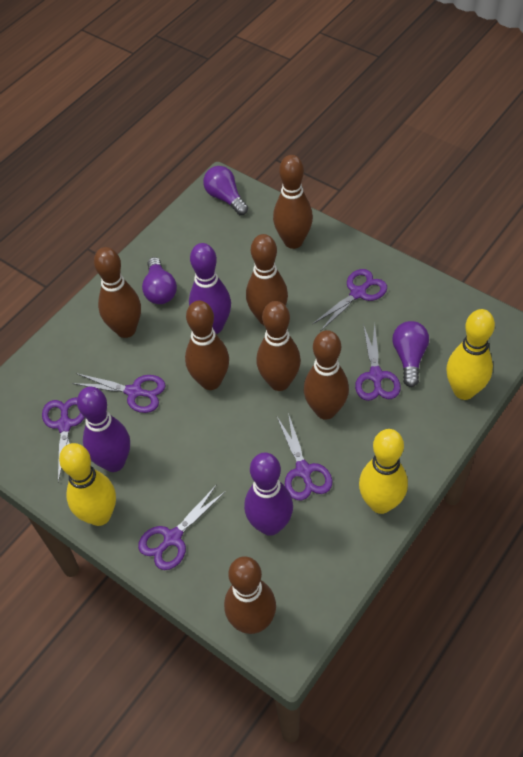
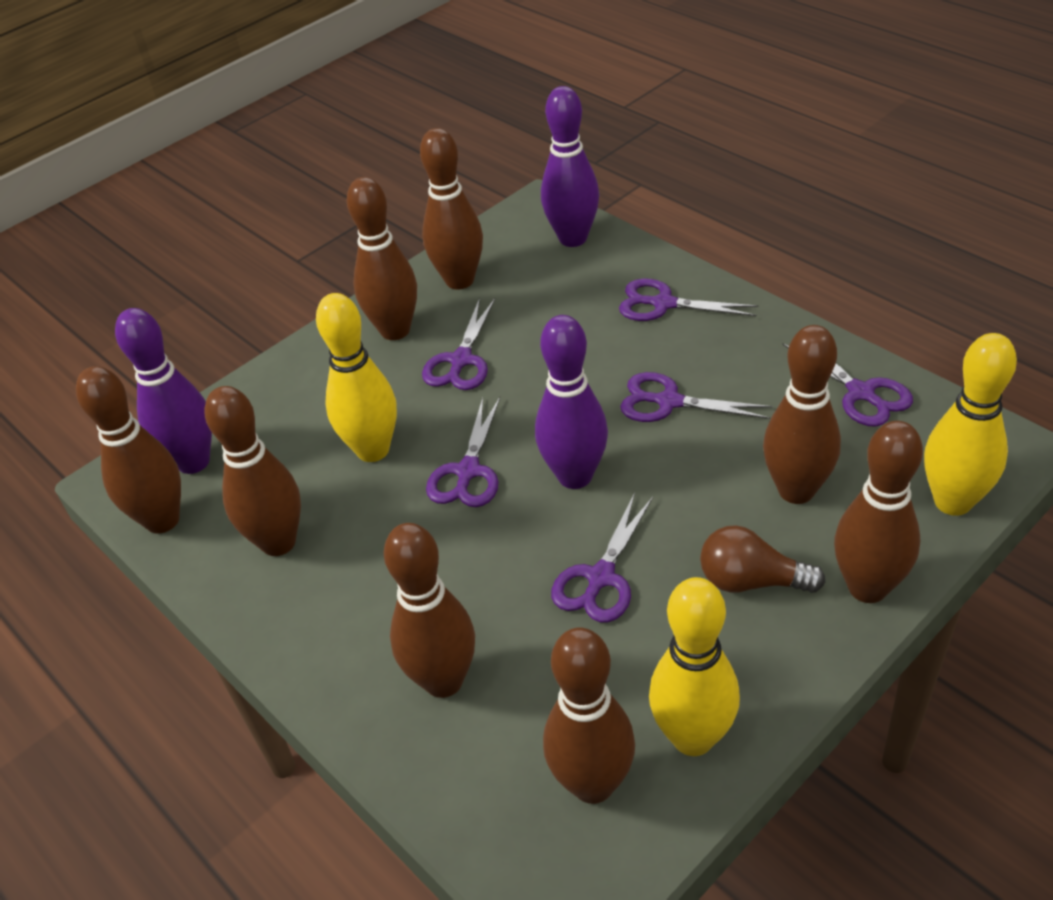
brown bowling pin: [94,247,141,338] [185,301,229,390] [224,556,276,634] [246,234,288,325] [256,301,301,391] [273,155,313,249] [304,330,349,420] = 7 -> [76,366,181,534] [204,386,301,556] [347,177,417,340] [384,523,475,698] [420,128,483,289] [543,627,635,804] [763,325,841,504] [834,421,923,603] = 8
brown light bulb: none = 0 -> [700,525,825,593] = 1
purple light bulb: [142,257,177,304] [203,166,248,215] [392,321,429,387] = 3 -> none = 0

